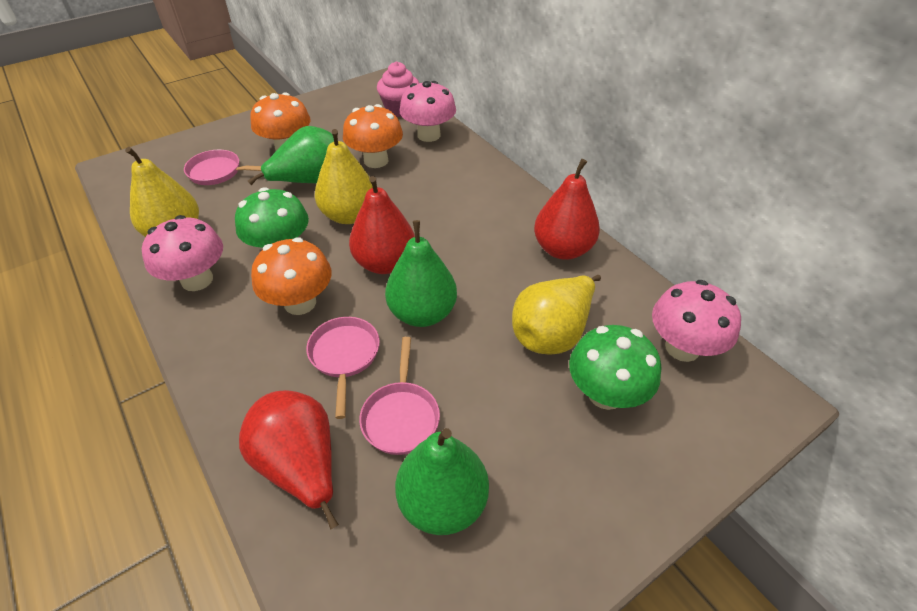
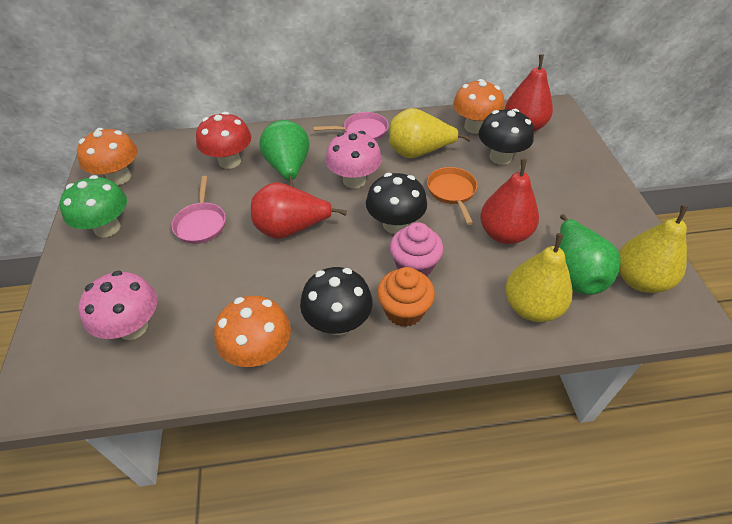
black mushroom: none = 0 -> [300,267,373,335] [366,173,427,234] [479,109,534,165] = 3
green mushroom: [235,187,309,248] [569,325,662,410] = 2 -> [59,175,127,237] = 1
green pear: [248,126,334,185] [385,220,457,327] [395,428,489,535] = 3 -> [259,120,309,187] [559,214,621,295] = 2
orange cupcake: none = 0 -> [377,267,435,327] = 1
orange pan: none = 0 -> [427,167,478,225] = 1
pink mushroom: [142,215,223,291] [399,81,456,142] [652,280,741,362] = 3 -> [79,271,157,340] [325,131,382,188] = 2
pink pan: [184,149,261,185] [306,317,380,419] [359,337,440,455] = 3 -> [171,176,226,244] [313,112,389,141] = 2
red mushroom: none = 0 -> [196,112,251,169] = 1

